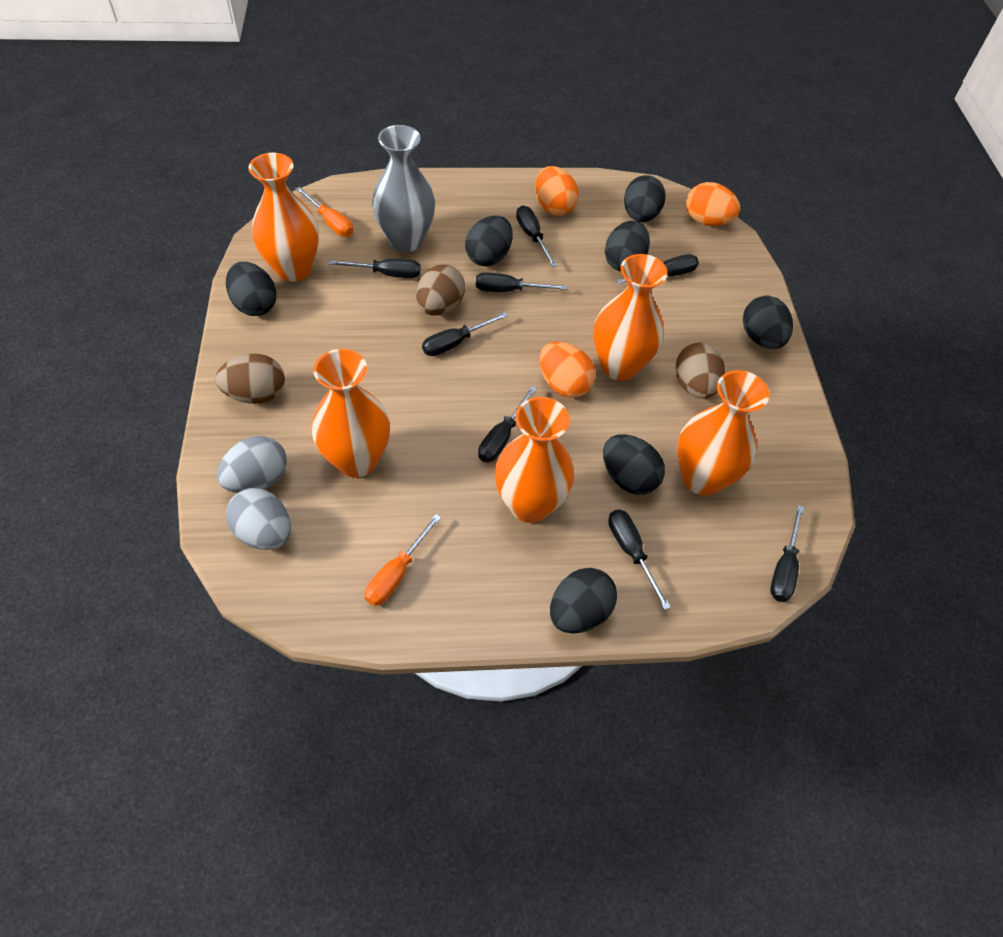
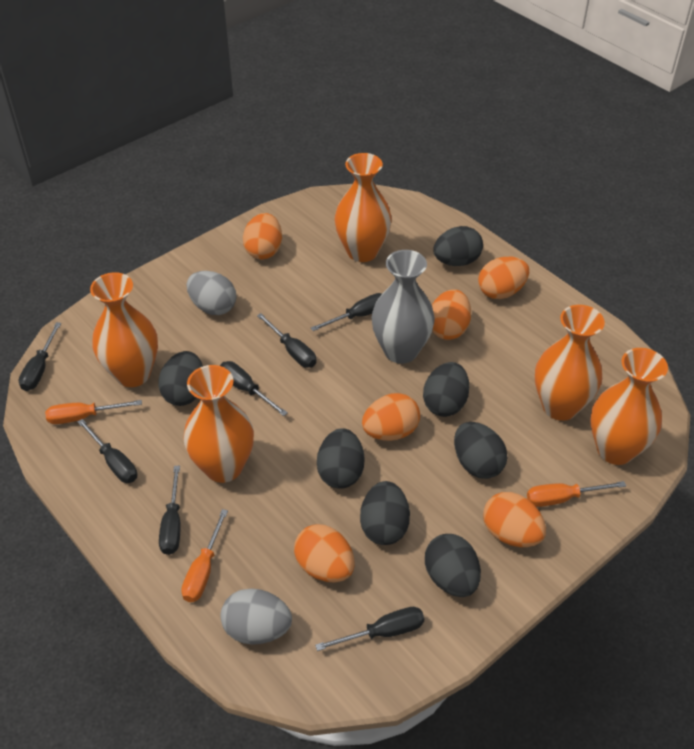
black screwdriver: [329,259,421,278] [422,312,508,356] [476,272,567,292] [478,386,537,462] [516,206,557,267] [608,509,671,610] [616,254,699,284] [770,505,804,602] = 8 -> [19,322,61,391] [77,419,137,483] [159,466,181,555] [220,361,288,416] [257,313,316,368] [311,293,382,331] [315,607,424,651] = 7
brown egg: [215,354,285,404] [416,264,465,316] [675,342,725,399] = 3 -> none = 0
orange egg: [535,166,579,216] [539,342,595,398] [686,182,740,226] = 3 -> [243,213,282,259] [294,524,355,582] [362,393,420,441] [432,289,471,340] [478,257,529,299] [483,492,546,547] = 6
orange screwdriver: [296,187,353,237] [365,514,441,606] = 2 -> [45,400,142,424] [181,509,228,602] [527,481,626,507] = 3

